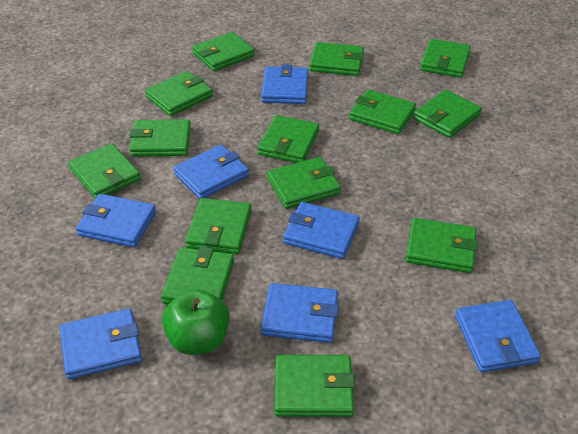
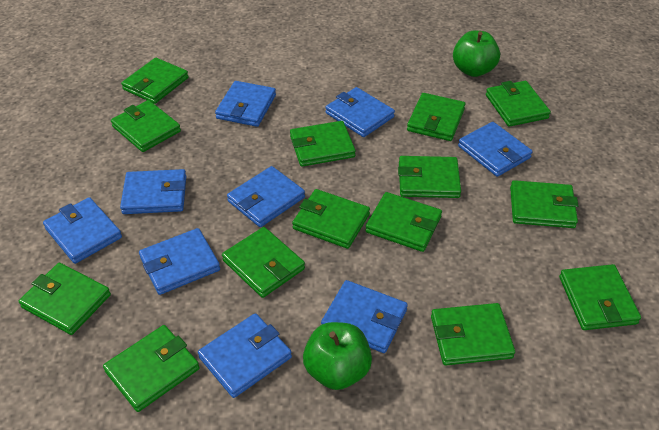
blue wallet: [60,308,142,380] [76,194,156,248] [174,145,249,199] [261,64,308,104] [261,283,339,343] [283,202,360,259] [455,300,541,372] = 7 -> [43,197,122,264] [120,169,186,214] [139,228,220,295] [198,313,292,398] [215,81,276,127] [227,166,305,227] [321,280,408,353] [325,87,395,137] [458,122,533,177] = 9
green apple: [162,289,230,355] = 1 -> [303,322,372,390] [453,31,500,77] = 2

